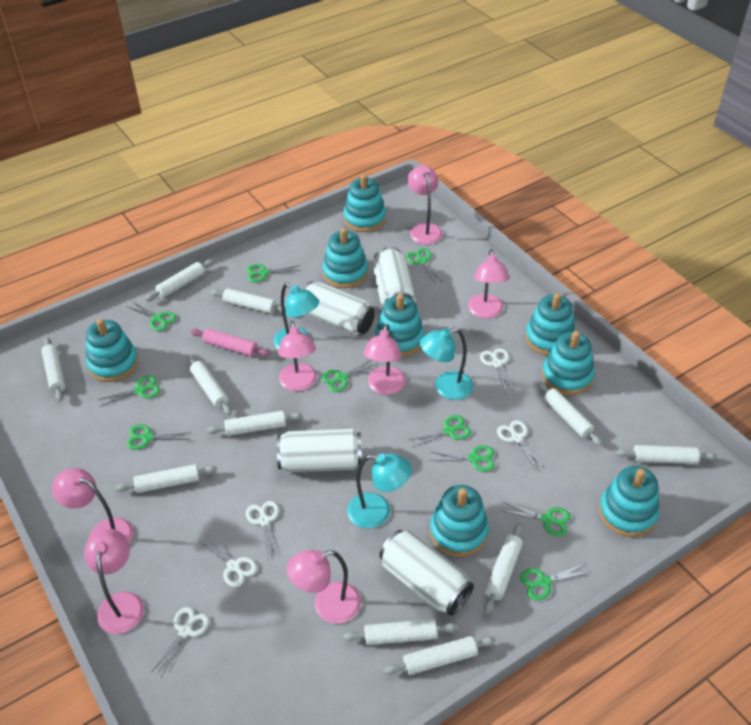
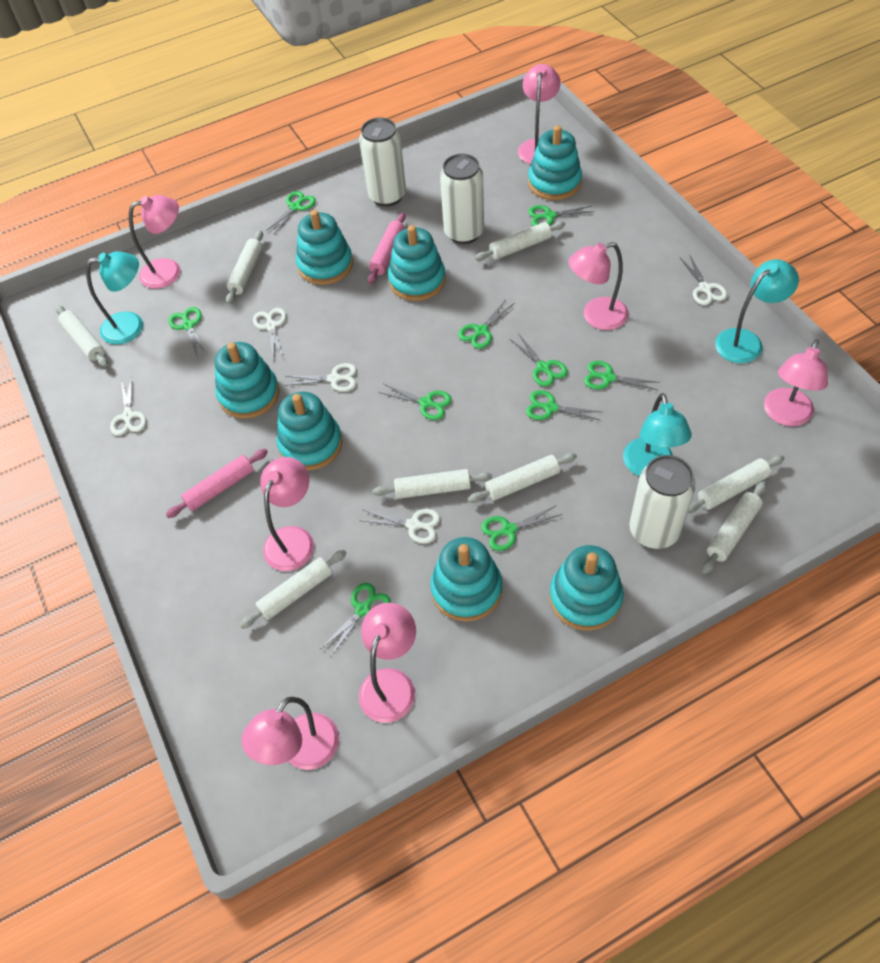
pink rolling pin: [190,328,270,357] = 1 -> [165,449,268,518] [368,213,406,284] = 2
turquoise stacking toy: [86,319,138,382] [322,228,368,288] [343,174,386,232] [375,294,424,357] [430,485,489,557] [525,293,576,356] [542,331,595,395] [599,466,660,537] = 8 -> [215,342,279,419] [277,392,342,471] [296,210,353,285] [388,225,445,301] [430,537,502,622] [528,125,582,200] [550,545,624,631] = 7
white can: [277,429,362,472] [303,282,375,335] [373,247,415,307] [379,530,474,616] = 4 -> [359,117,406,207] [440,154,484,244] [629,455,696,549] = 3
white rolling pin: [41,337,66,401] [115,464,217,493] [145,259,214,301] [188,355,231,415] [207,411,303,436] [210,289,285,314] [343,619,458,645] [384,636,496,675] [484,523,523,614] [537,381,602,446] [616,445,717,464] = 11 -> [56,305,108,367] [226,230,263,304] [239,550,347,629] [372,469,492,499] [467,453,577,503] [475,221,565,261] [687,455,784,514] [702,481,767,574] = 8

